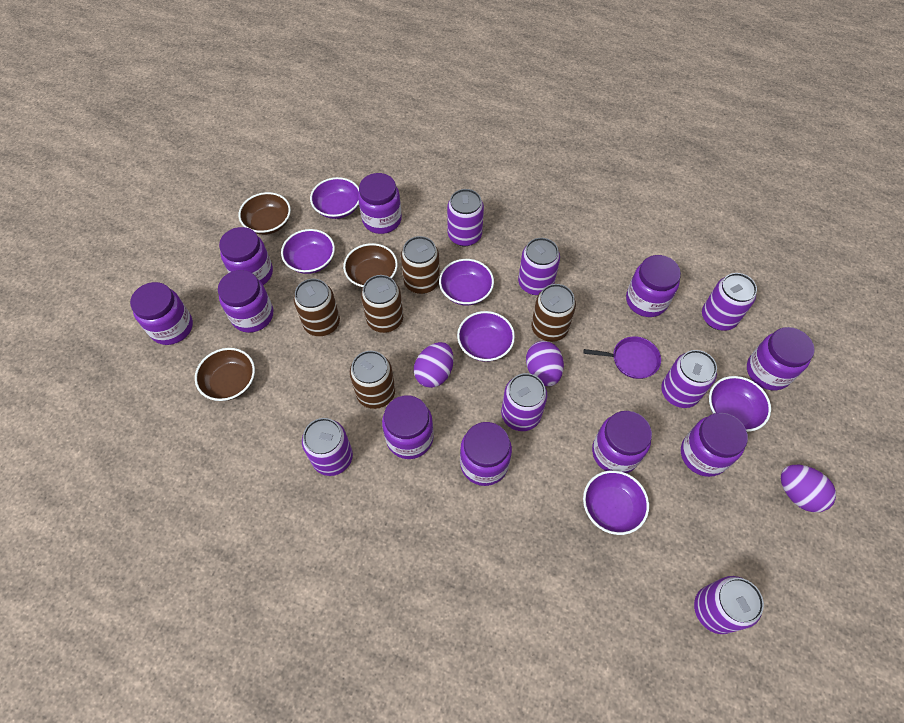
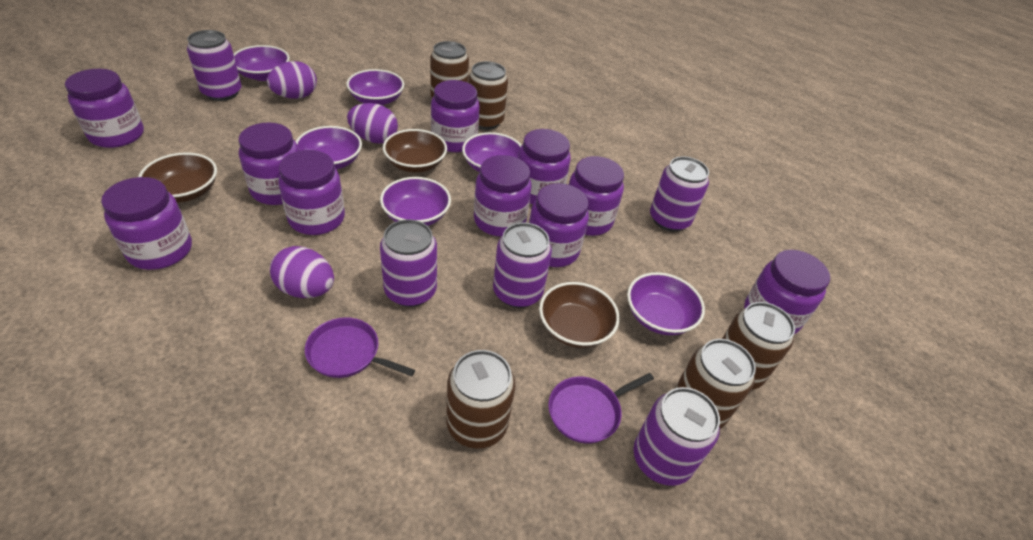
purple can: [302,418,353,476] [447,189,484,246] [501,373,547,431] [518,238,560,295] [661,350,717,408] [694,576,764,634] [702,273,757,331] = 7 -> [187,30,242,101] [380,219,437,307] [493,223,552,308] [633,387,720,486] [650,157,709,232] = 5
purple pan: [584,336,661,379] = 1 -> [305,317,415,378] [548,373,654,444] = 2

